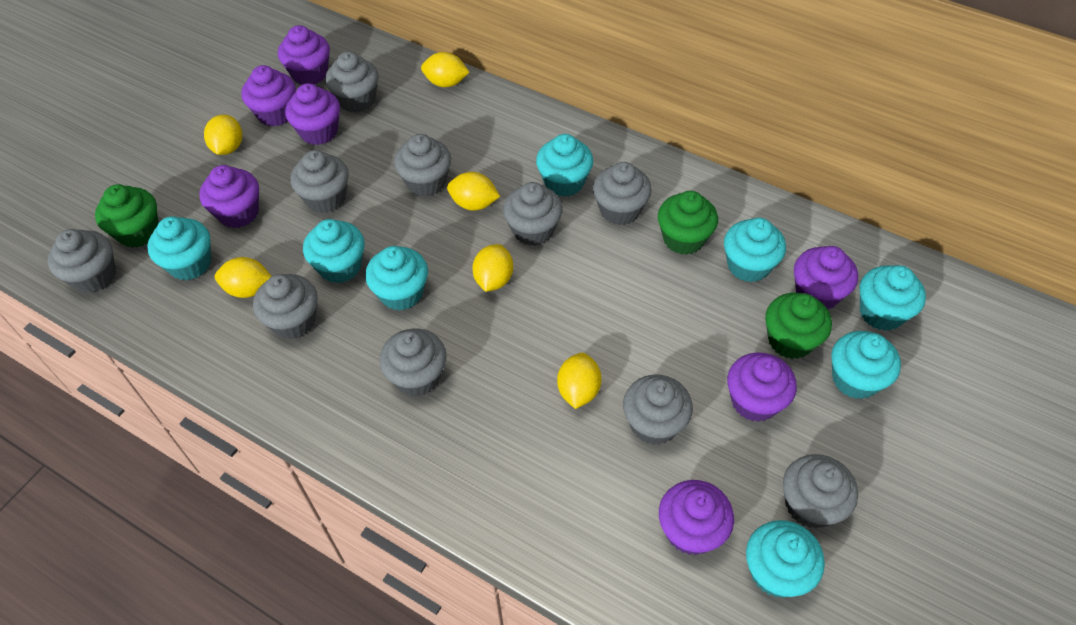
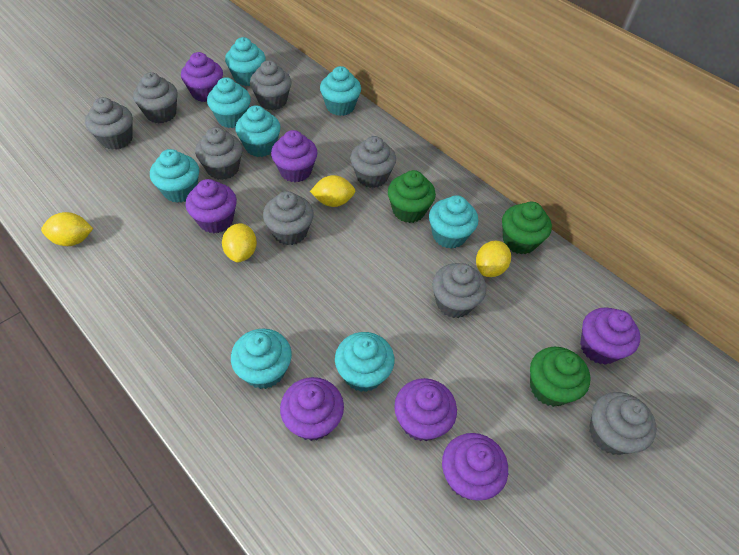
grey cupcake: [48,229,116,293] [253,274,318,339] [290,150,349,213] [325,52,378,113] [379,328,447,396] [394,134,451,196] [503,182,563,246] [593,162,652,225] [623,375,693,445] [783,454,858,529] = 10 -> [85,97,133,150] [133,72,178,123] [195,127,242,180] [250,60,292,110] [263,191,314,245] [350,136,396,188] [432,263,486,318] [589,392,657,455] = 8
yellow lemon: [204,115,242,155] [215,257,272,298] [421,52,470,87] [447,172,500,211] [472,244,513,292] [557,353,602,409] = 6 -> [41,212,93,246] [222,223,257,263] [310,175,355,207] [476,241,511,277] = 4

